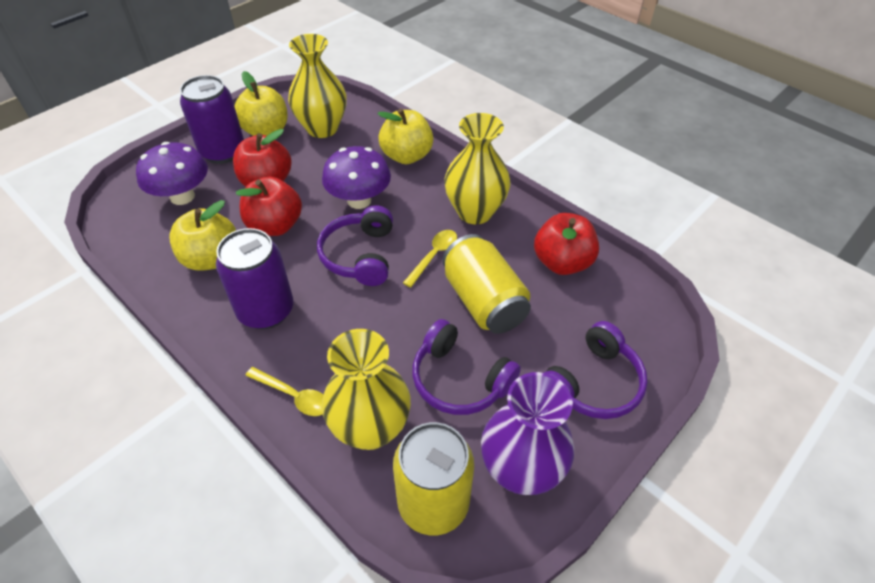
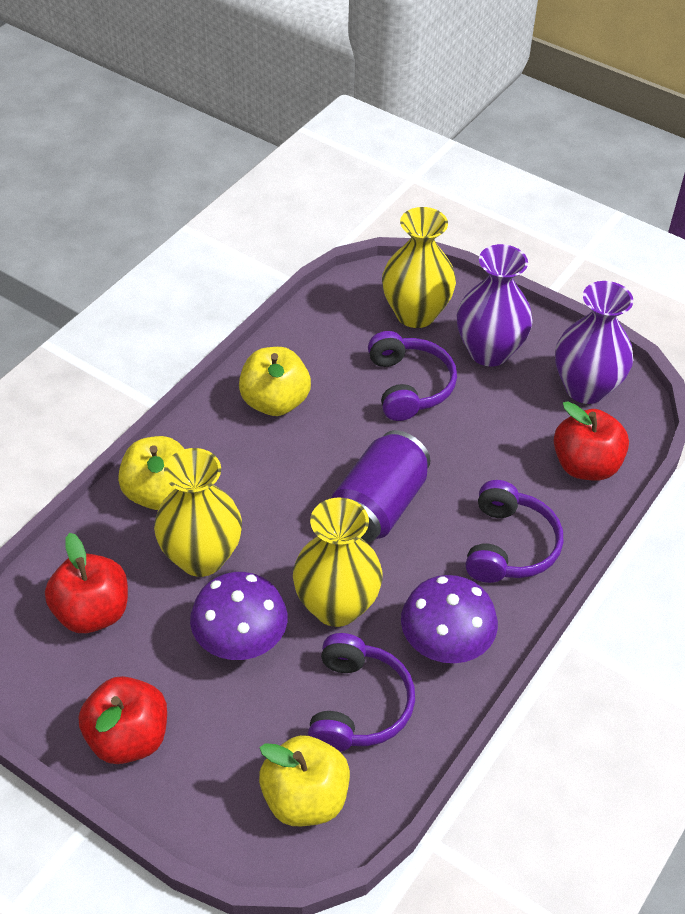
purple can: [180,75,244,164] [216,228,293,329] = 2 -> [332,430,431,542] = 1
purple vase: [481,372,574,495] = 1 -> [457,244,533,366] [555,281,633,404] = 2
yellow can: [393,422,474,535] [442,234,531,334] = 2 -> none = 0
yellow spoon: [245,367,324,416] [403,230,457,288] = 2 -> none = 0

